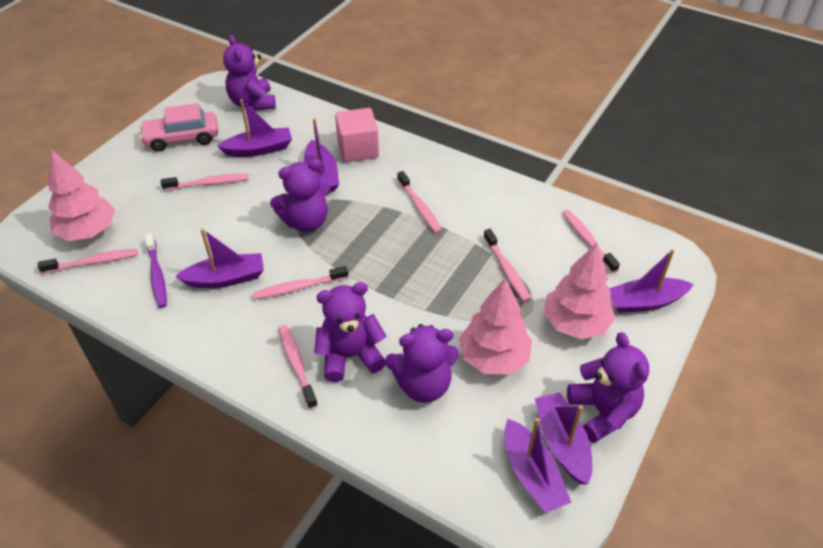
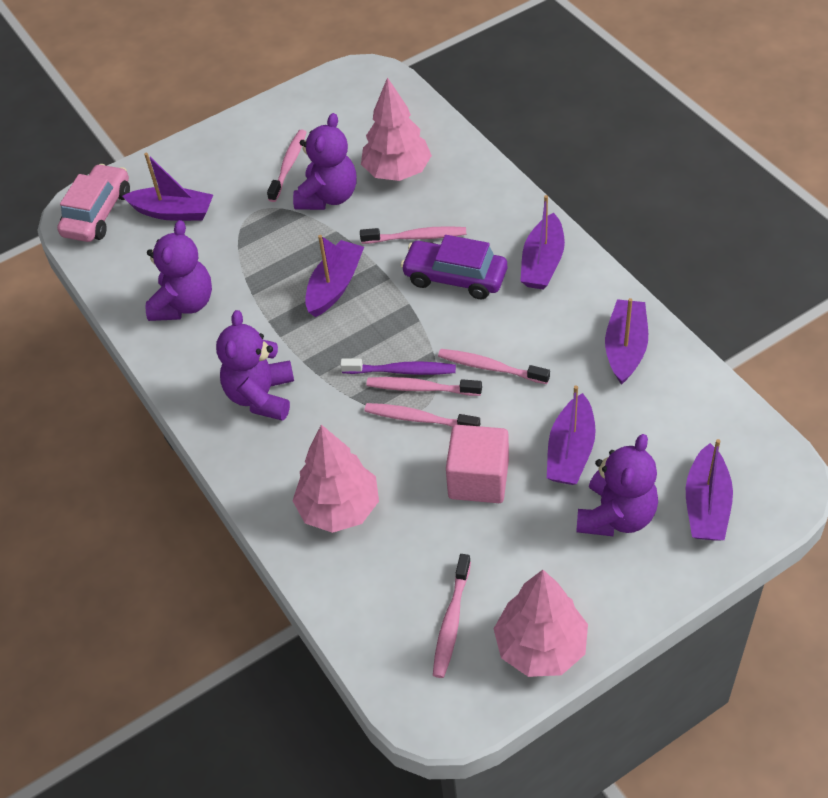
pink toothbrush: [38,249,138,274] [161,174,249,190] [253,266,348,300] [278,325,318,409] [397,171,442,233] [484,229,531,302] [562,209,620,273] = 7 -> [267,130,306,202] [360,226,466,244] [364,403,480,427] [366,377,482,396] [433,554,471,678] [438,349,550,384] = 6
purple car: none = 0 -> [401,235,507,299] = 1
purple teddy bear: [223,35,276,110] [270,159,331,232] [314,282,386,382] [385,324,459,403] [567,332,649,443] = 5 -> [145,220,212,321] [216,310,294,421] [293,113,357,210] [576,434,658,536] = 4

